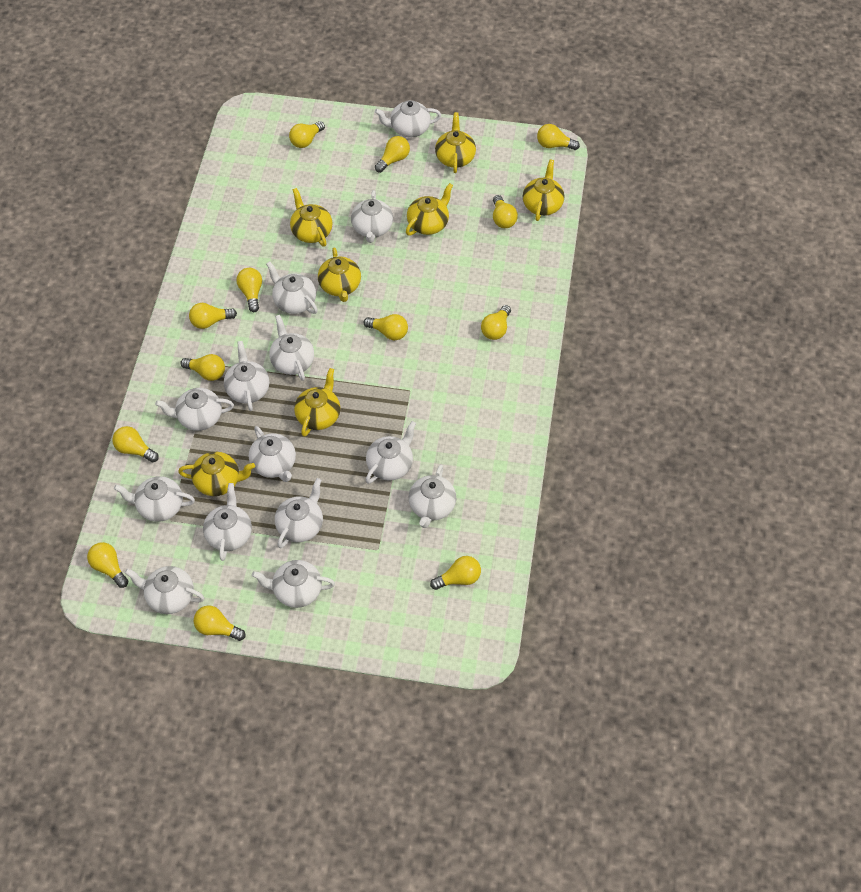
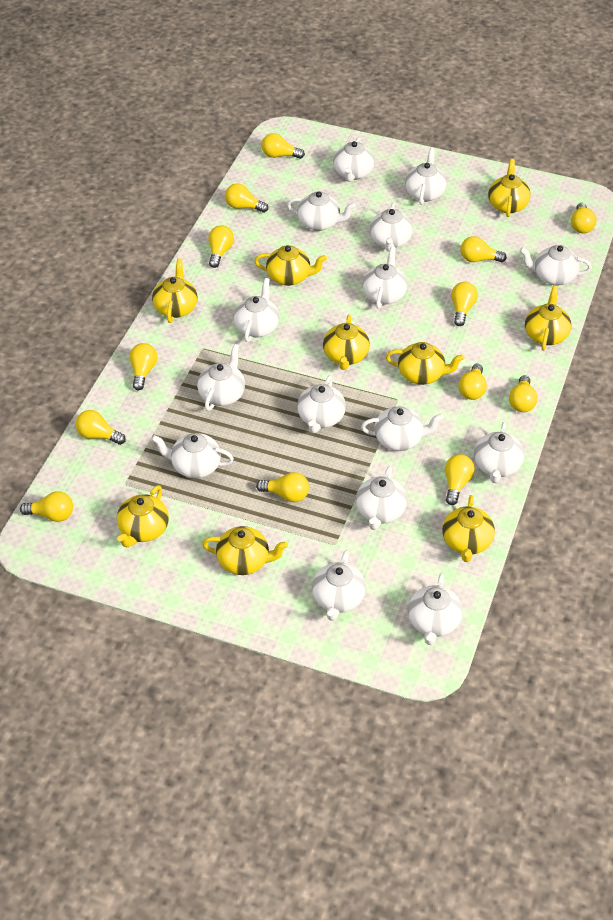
white teapot: [114,476,195,522] [125,566,204,614] [155,388,234,431] [203,483,252,561] [224,341,269,411] [249,426,296,482] [252,560,335,608] [266,261,318,314] [269,315,314,381] [275,478,323,548] [351,190,393,243] [366,421,416,483] [375,100,441,137] [409,464,456,528] = 14 -> [152,433,234,478] [197,344,245,411] [234,278,279,342] [287,192,356,231] [297,376,346,433] [312,551,366,621] [333,137,374,182] [356,466,407,530] [361,406,444,451] [362,246,407,309] [369,203,413,252] [405,148,447,205] [408,573,463,645] [474,422,524,483] [520,245,592,285] = 15
yellow teapot: [178,452,255,496] [290,188,332,247] [294,368,340,437] [318,247,361,302] [406,183,453,236] [435,112,476,173] [523,159,564,221] = 7 -> [117,485,169,548] [152,259,197,323] [202,526,288,575] [255,245,327,286] [323,315,370,370] [386,342,464,385] [442,495,495,562] [488,159,531,217] [525,285,571,350] = 9

